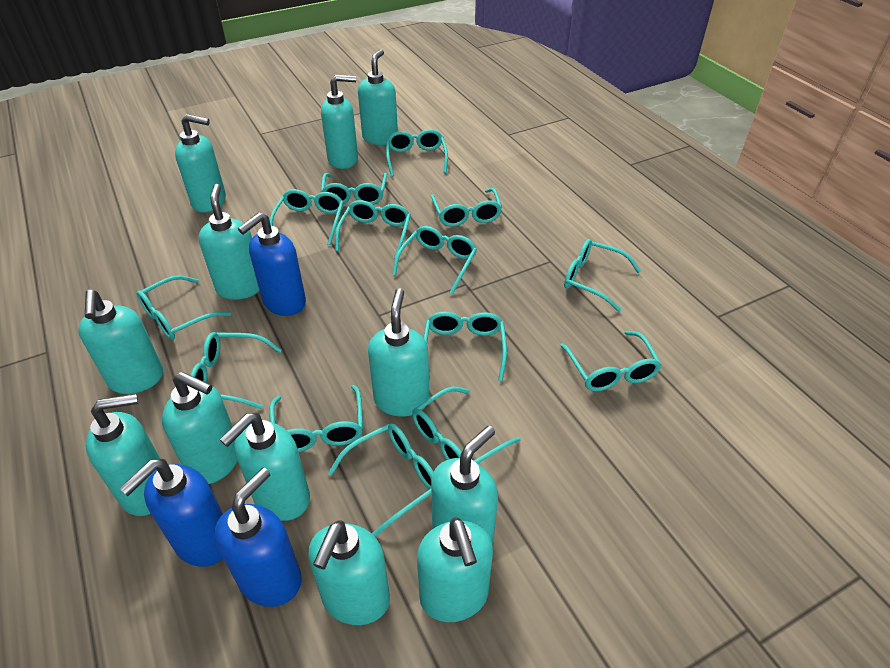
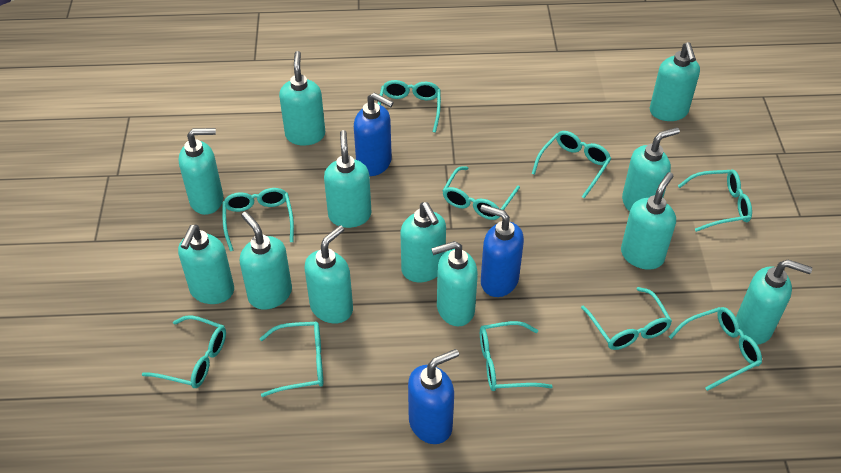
turquoise glasses: [137,275,231,340] [190,332,282,409] [269,385,363,452] [270,189,344,245] [321,173,387,205] [328,423,434,537] [335,200,411,258] [386,129,448,177] [392,226,477,294] [412,387,521,463] [423,311,507,381] [431,188,502,227] [560,331,662,391] [564,239,641,312] = 14 -> [142,315,226,388] [222,188,294,251] [260,322,323,397] [378,80,441,133] [442,166,520,220] [480,321,553,391] [532,131,611,198] [581,287,672,350] [669,307,762,391] [678,169,752,232] = 10

